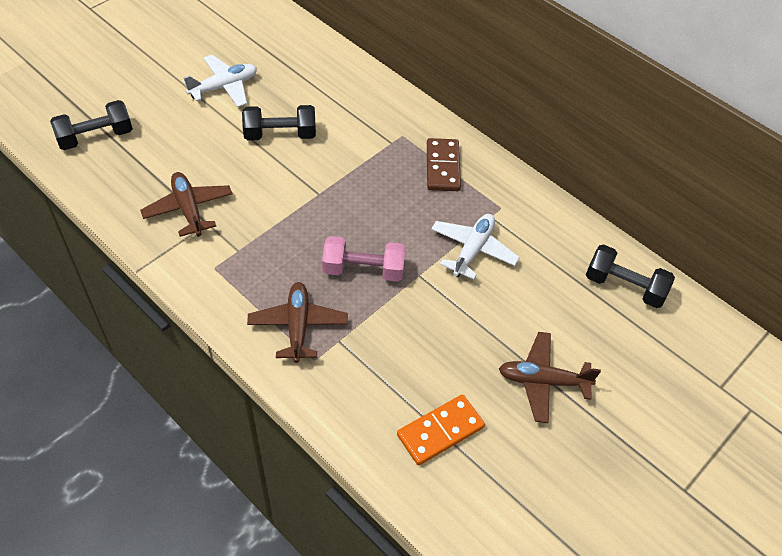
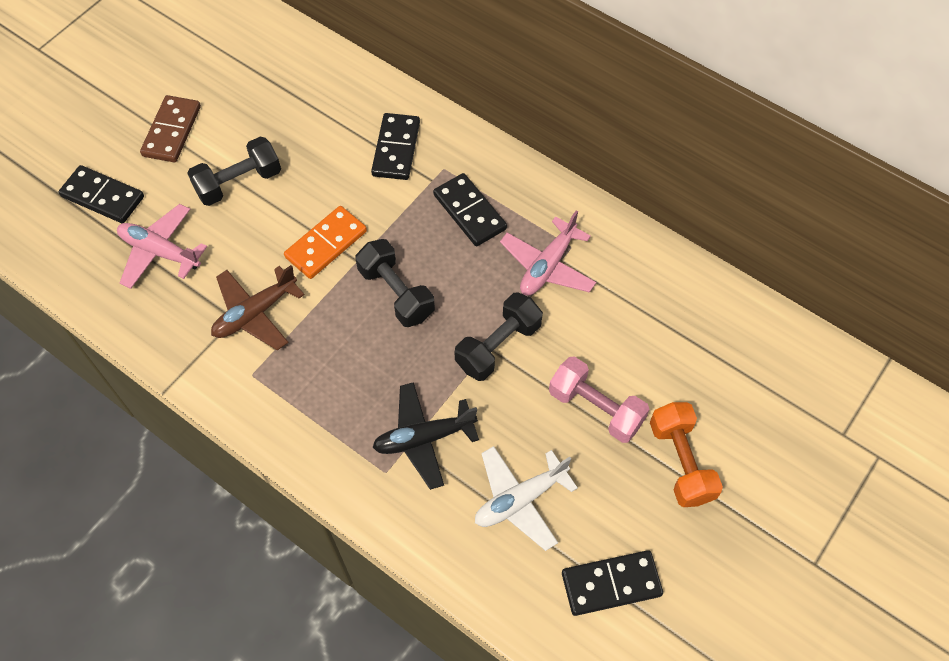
black domino: none = 0 -> [58,165,144,223] [371,113,420,180] [433,173,507,246] [562,550,663,616] = 4
black plane: none = 0 -> [372,382,479,490] = 1
brown plane: [140,172,233,237] [247,282,348,363] [499,332,601,423] = 3 -> [211,265,305,350] = 1
orange dumbbell: none = 0 -> [650,402,723,507] = 1
pink plane: none = 0 -> [117,204,207,289] [500,210,596,296] = 2
white plane: [183,55,257,107] [431,214,520,280] = 2 -> [475,446,578,551] = 1

